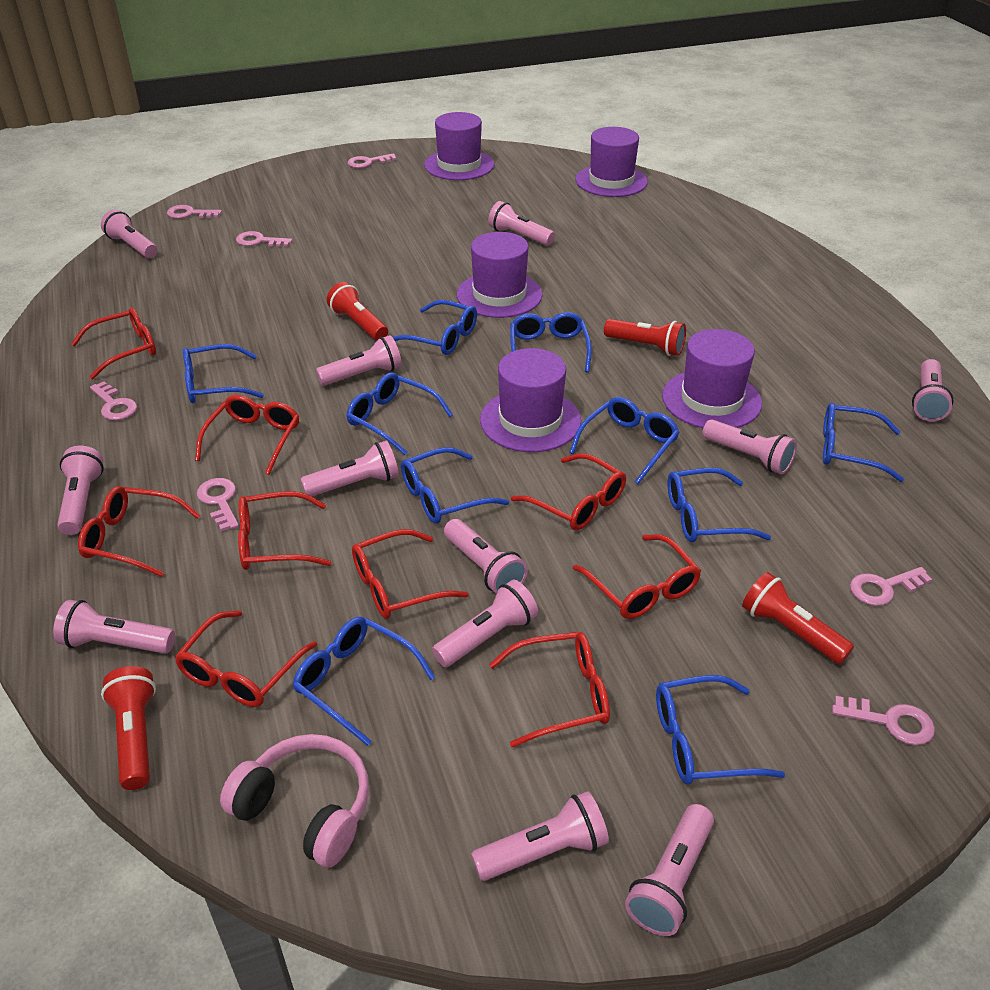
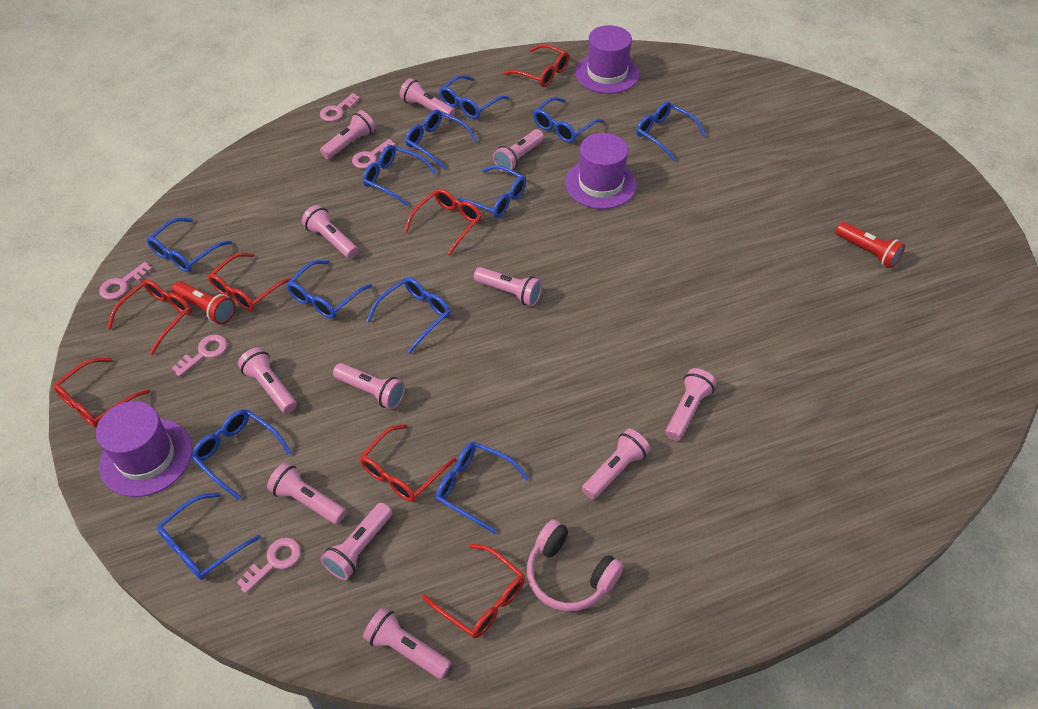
blue glasses: [183,344,264,403] [293,617,435,746] [346,373,453,455] [393,300,477,355] [401,447,509,524] [510,312,592,373] [569,397,680,484] [656,675,785,785] [667,468,771,542] [823,403,904,482] = 10 -> [146,218,232,272] [157,492,261,580] [191,409,291,500] [286,260,372,319] [363,145,437,206] [367,277,450,353] [405,110,478,170] [436,442,529,534] [439,75,509,119] [457,165,526,218] [533,97,603,143] [636,101,706,161] = 12
pink key: [90,381,137,420] [167,205,222,219] [197,478,239,531] [236,231,292,247] [348,153,397,168] [832,696,935,745] [850,567,932,606] = 7 -> [99,262,152,300] [172,334,227,377] [237,538,301,594] [320,93,360,122] [352,139,396,169] = 5
purple hat: [424,112,494,180] [457,232,543,318] [480,348,581,452] [576,127,648,197] [662,329,762,428] = 5 -> [96,401,192,497] [565,133,637,209] [575,25,639,94] = 3
red flashlight: [101,666,156,790] [327,282,388,341] [604,319,686,356] [742,572,854,664] = 4 -> [171,281,235,324] [835,222,905,268] = 2
red glasses: [71,307,156,379] [78,486,200,577] [175,610,317,707] [195,395,299,475] [238,491,331,570] [352,529,469,619] [489,632,610,747] [511,453,626,530] [573,534,701,619] = 9 -> [53,358,150,428] [107,279,192,355] [208,253,293,311] [359,424,456,502] [404,189,482,256] [422,544,525,639] [504,44,569,87] = 7

